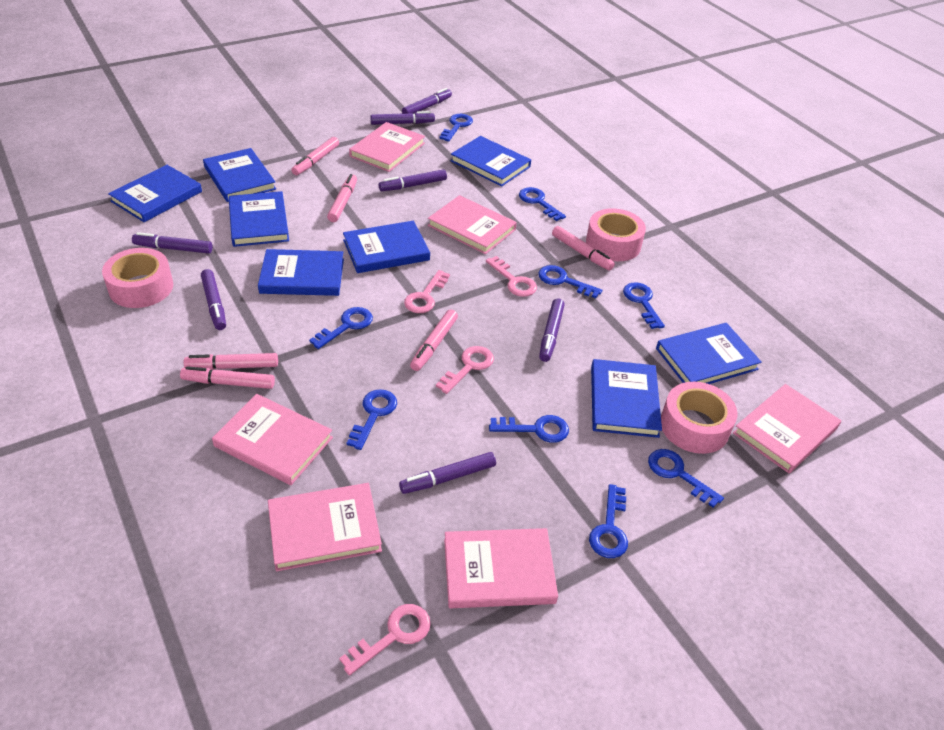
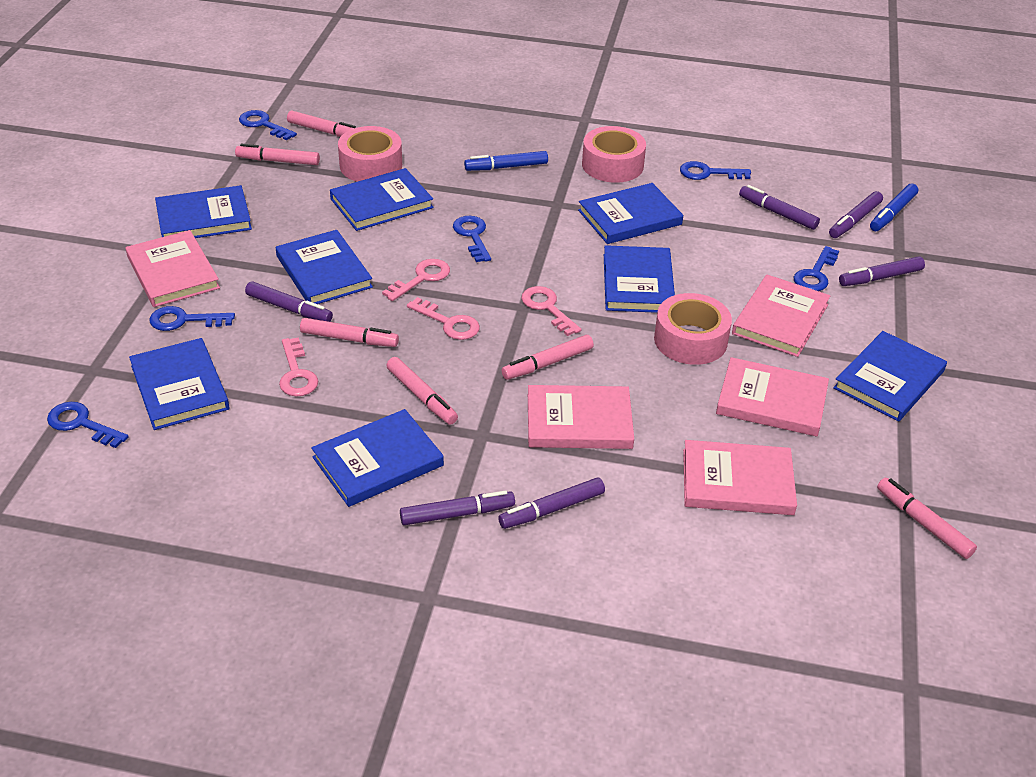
blue key: [309,307,373,349] [347,389,397,450] [439,114,473,142] [489,415,569,443] [519,187,566,221] [538,265,602,298] [589,484,628,558] [623,282,665,329] [648,449,724,508] = 9 -> [47,402,129,448] [149,306,235,331] [239,110,297,140] [453,216,491,262] [680,161,751,180] [794,246,839,291] = 6
blue marker: none = 0 -> [464,151,548,171] [870,184,918,231] = 2
pink book: [212,394,333,485] [268,483,382,571] [349,122,425,172] [428,195,517,254] [444,528,558,608] [733,384,841,473] = 6 -> [126,230,220,307] [528,385,634,449] [683,440,797,515] [716,357,829,436] [732,275,830,357] = 5
purple marker: [132,232,213,254] [201,269,226,330] [370,111,435,125] [379,169,447,191] [399,452,496,494] [402,88,452,114] [539,298,565,362] = 7 -> [245,281,333,322] [400,490,515,525] [498,477,605,529] [739,185,820,230] [829,191,883,238] [839,256,925,286] = 6

